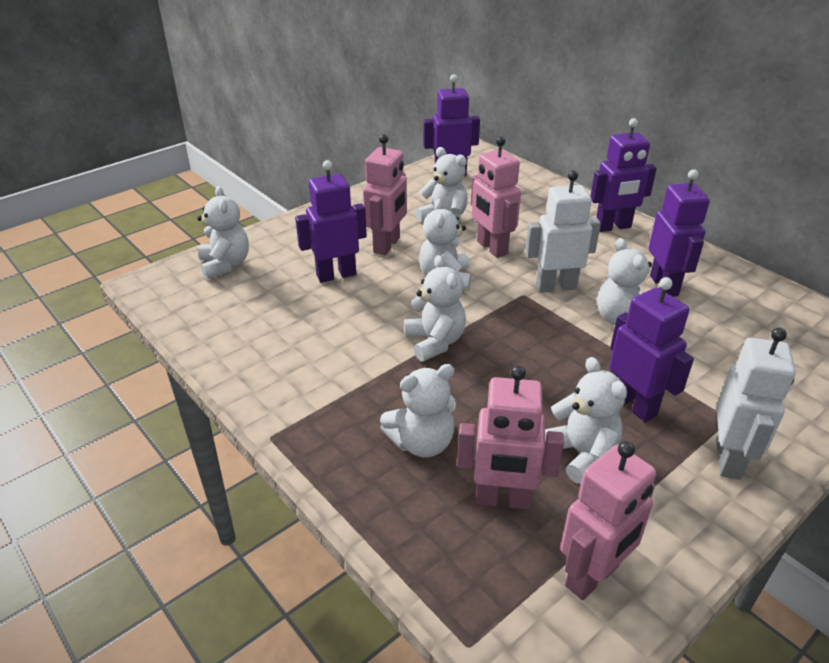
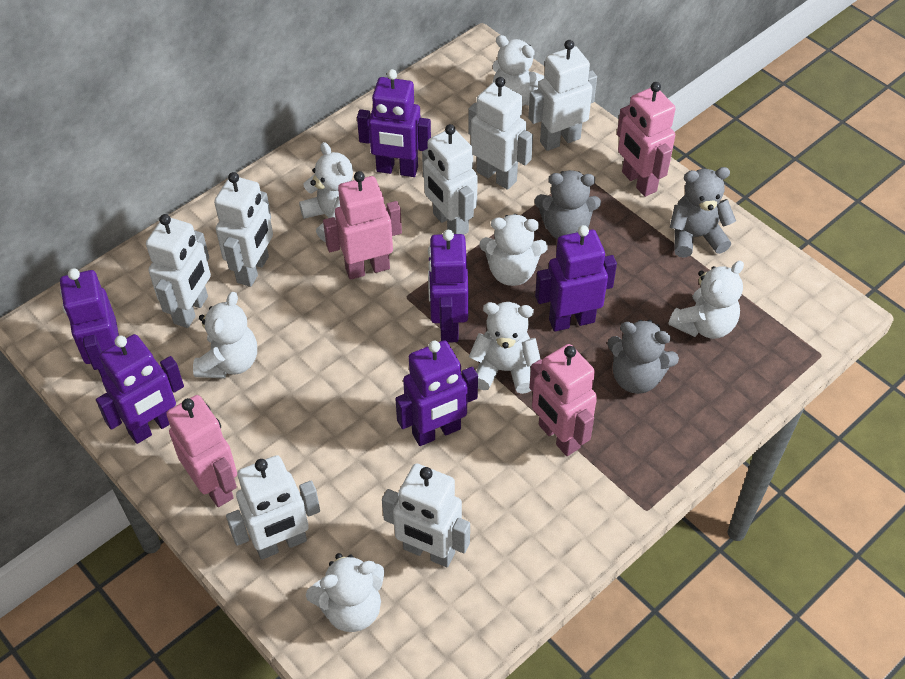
grey teddy bear: none = 0 -> [535,170,601,239] [607,320,679,394] [670,167,736,258] = 3
purple robot: [295,160,367,283] [423,74,480,176] [590,118,657,232] [609,277,694,422] [649,169,710,297] = 5 -> [60,268,119,378] [96,334,184,444] [357,69,431,177] [395,340,478,446] [428,230,469,343] [535,225,617,332] = 6
white robot: [525,170,601,292] [716,328,796,480] = 2 -> [146,214,211,328] [214,172,273,287] [226,455,320,560] [382,464,470,567] [422,124,478,235] [468,77,533,190] [528,40,597,151] = 7

